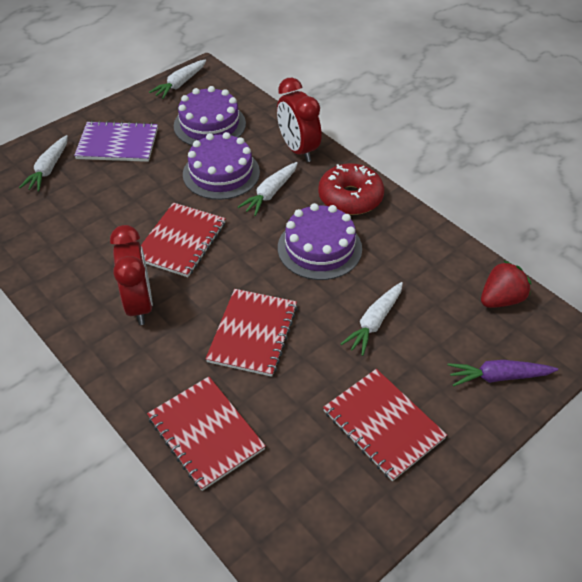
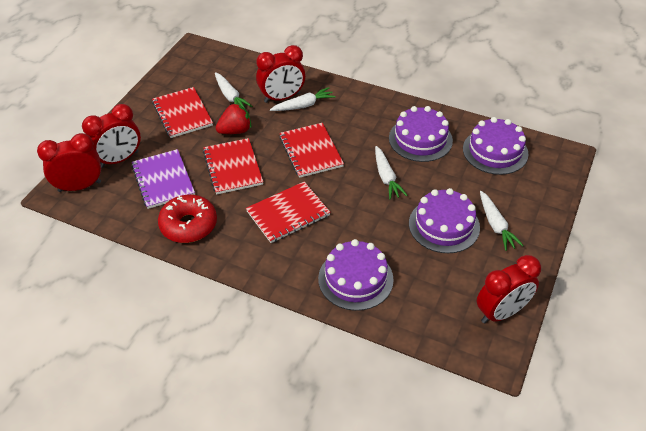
purple cake: [174,86,246,146] [183,132,260,200] [278,203,362,280] = 3 -> [318,239,394,311] [389,106,453,162] [409,188,480,253] [463,117,528,175] = 4
purple carrot: [448,360,558,386] = 1 -> none = 0
red clock: [110,225,153,325] [277,78,322,162] = 2 -> [37,133,101,192] [82,104,141,168] [256,45,305,103] [477,255,541,323] = 4

